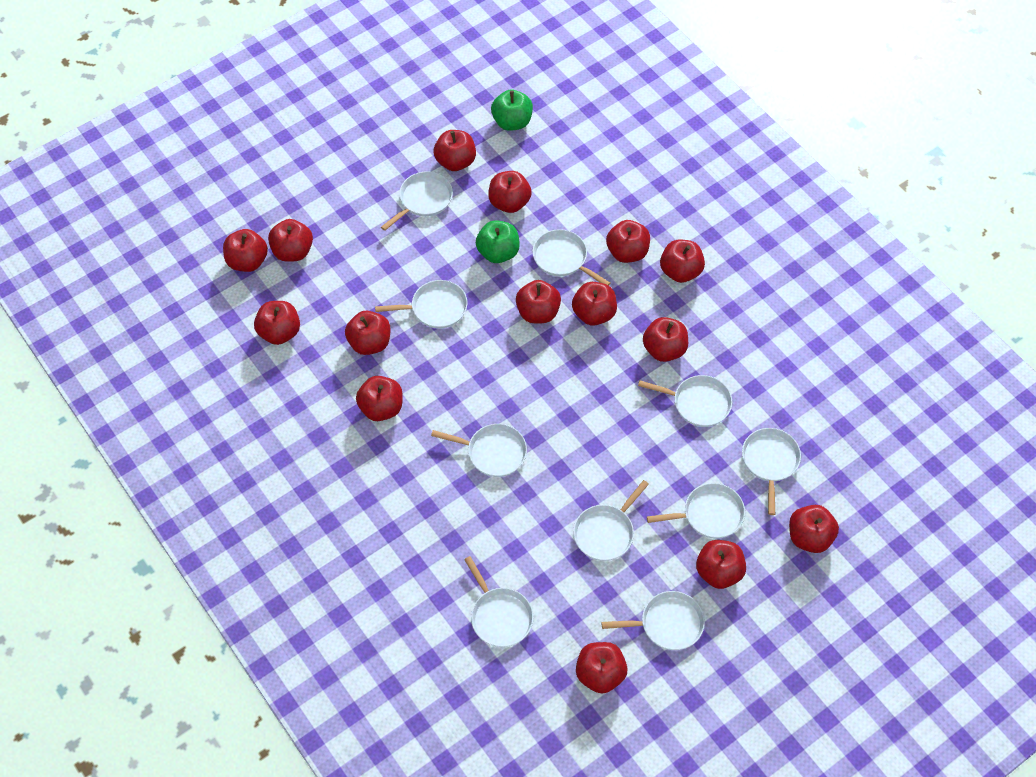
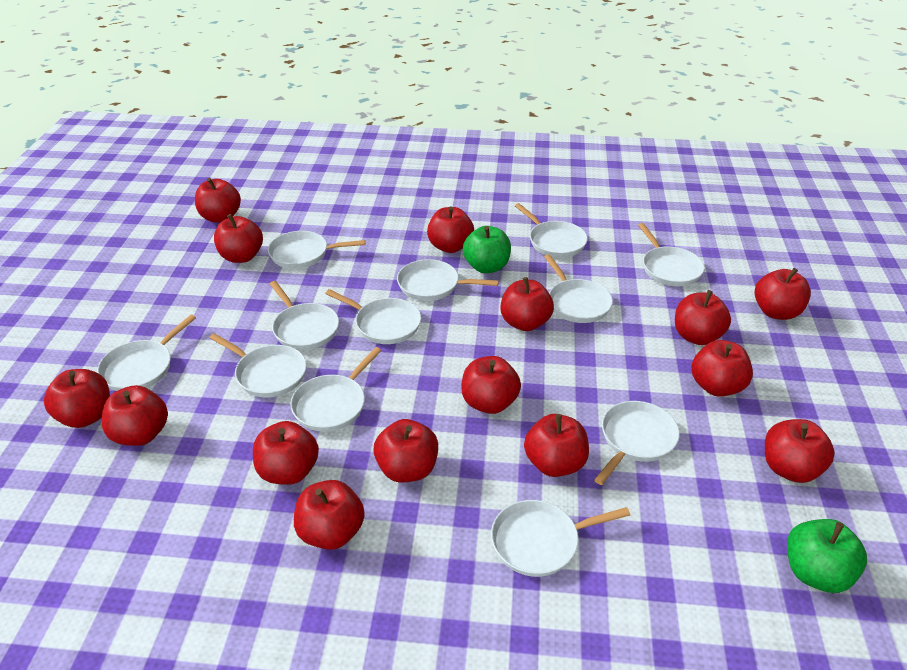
white pan: [375,280,468,329] [381,171,453,231] [431,424,527,477] [464,556,534,647] [532,229,610,286] [573,480,649,561] [602,591,705,650] [638,375,732,427] [647,483,745,539] [742,428,801,515] = 10 -> [97,315,196,391] [210,333,307,398] [268,231,365,269] [270,281,339,350] [290,347,382,432] [325,289,421,344] [397,259,499,301] [491,500,630,577] [515,203,587,258] [544,254,613,323] [594,401,680,485] [638,223,705,286] = 12

